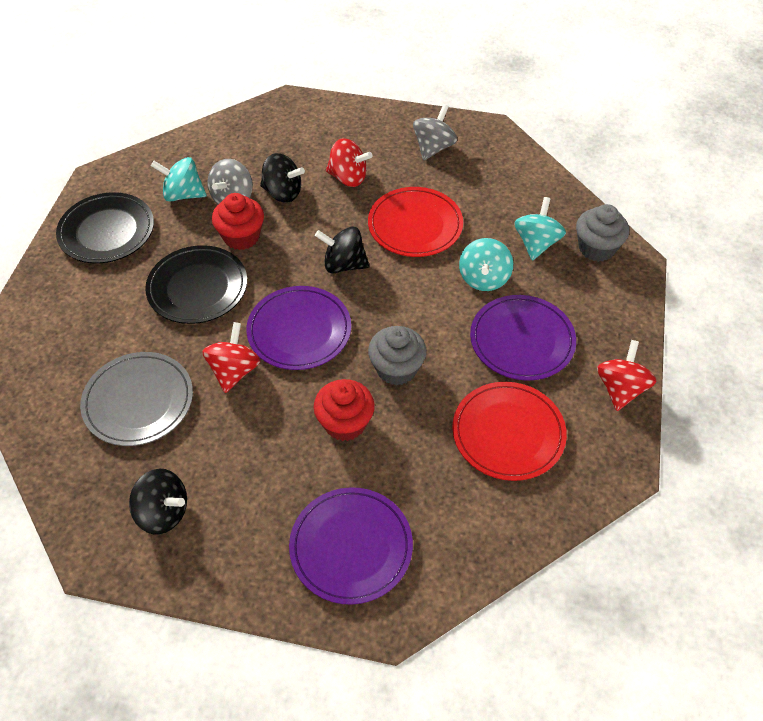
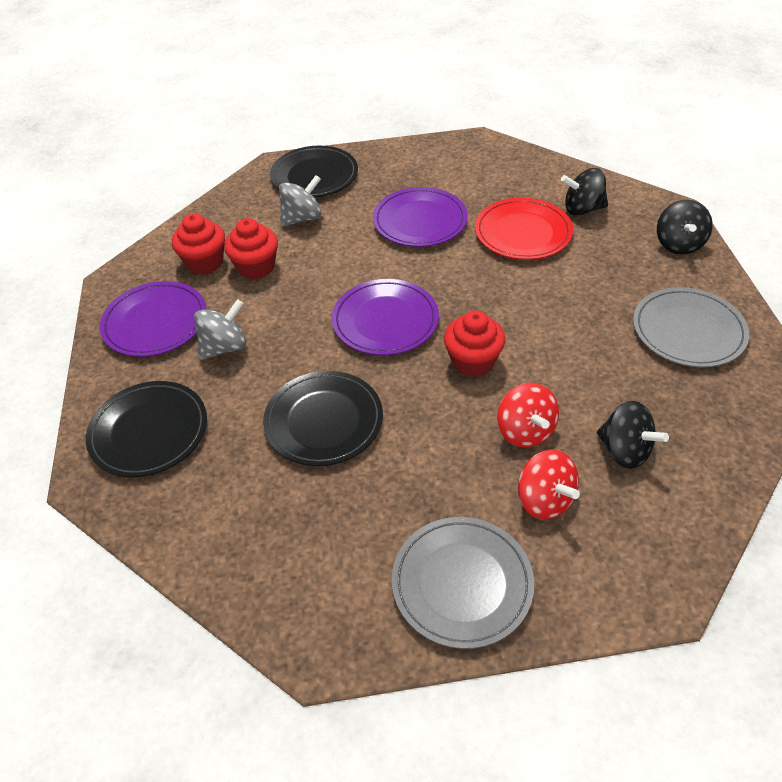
black plate: [56,192,154,263] [145,245,247,324] = 2 -> [86,381,207,477] [263,371,383,466] [270,146,358,198] = 3
grey cupcake: [368,326,427,385] [576,204,629,262] = 2 -> none = 0
grey plate: [80,352,193,446] = 1 -> [392,517,534,649] [633,287,749,367] = 2
red cupcake: [212,193,264,250] [314,379,375,441] = 2 -> [172,213,225,274] [224,218,278,279] [444,310,505,377] = 3
red plate: [368,187,463,257] [452,382,567,481] = 2 -> [475,198,573,260] = 1
red spinning top: [202,322,260,393] [326,138,372,187] [597,340,657,411] = 3 -> [497,383,559,447] [518,449,580,520] = 2
turquoise spinning top: [151,157,207,202] [459,238,513,291] [514,197,566,261] = 3 -> none = 0

